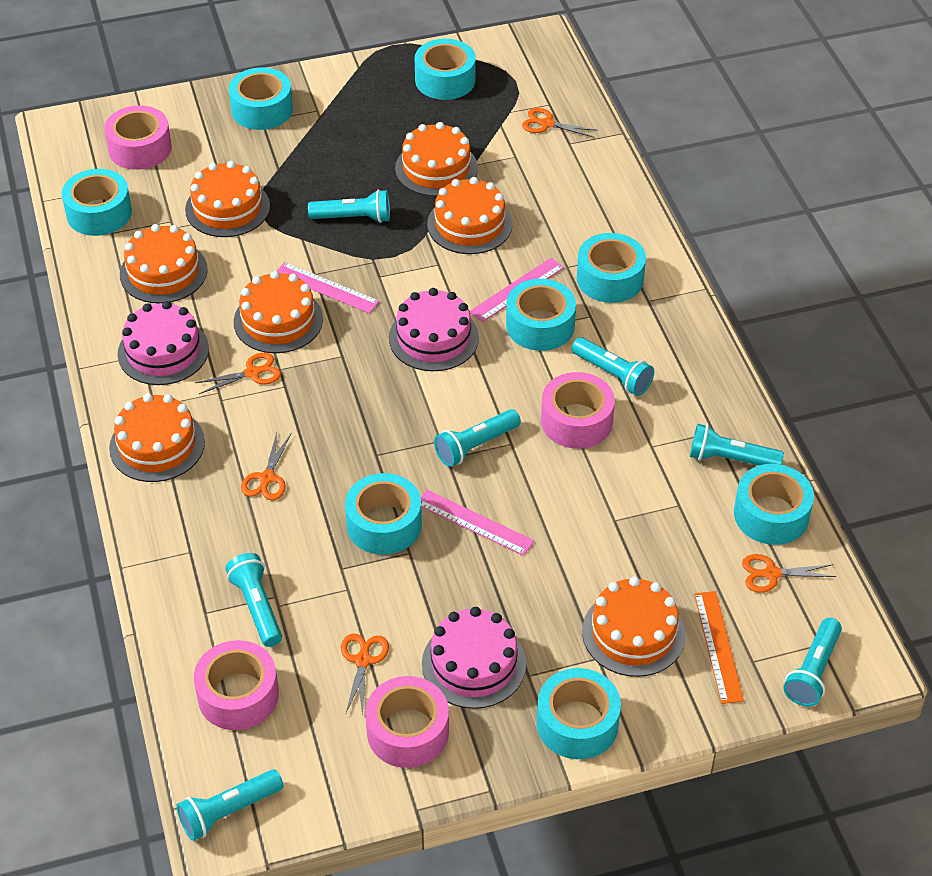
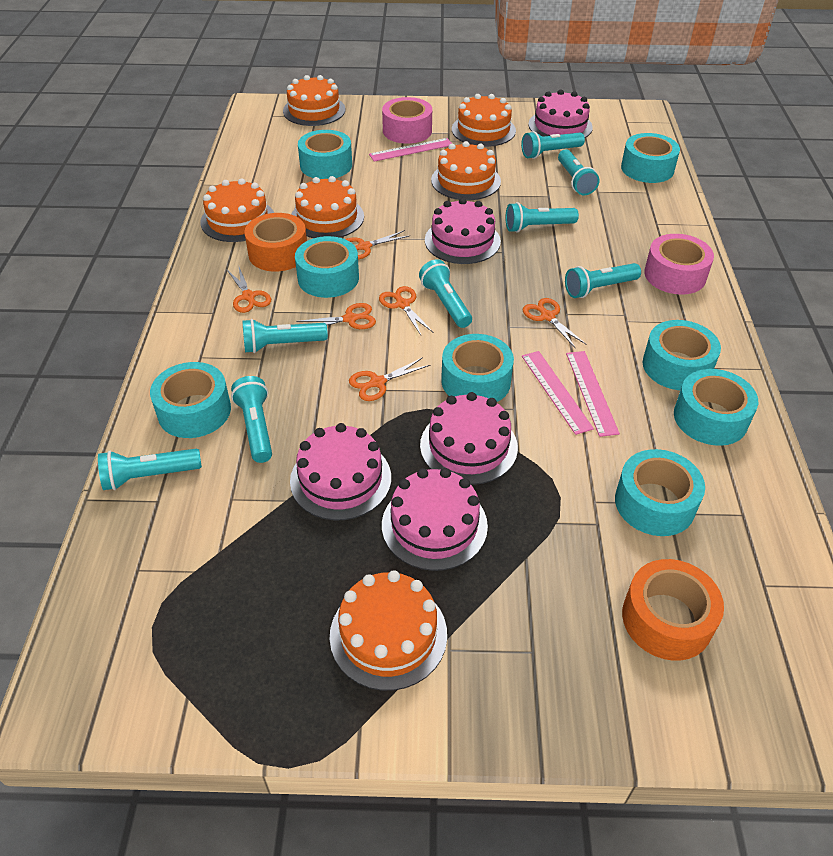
orange cake: [109,393,205,482] [120,224,208,303] [185,161,270,237] [234,271,323,353] [395,122,478,196] [427,177,513,254] [582,576,685,677] = 7 -> [200,178,274,242] [283,75,345,126] [291,176,364,238] [330,570,447,691] [431,141,501,200] [452,94,516,147] = 6
orange ruler: [694,591,744,704] = 1 -> none = 0
orange scissors: [195,352,281,394] [241,432,291,500] [341,634,389,717] [522,108,597,138] [742,554,837,593] = 5 -> [227,267,271,313] [296,303,376,329] [345,230,409,259] [349,357,430,401] [379,286,433,335] [523,298,586,348] = 6
orange tape: none = 0 -> [244,213,307,272] [622,559,724,661] = 2
pink cake: [118,301,209,385] [389,288,479,371] [422,607,526,709] = 3 -> [290,423,391,520] [382,468,488,571] [420,392,518,485] [425,198,501,264] [528,89,593,138] = 5
pink tape: [104,106,172,170] [194,640,279,730] [365,676,449,768] [541,372,615,449] = 4 -> [382,97,432,144] [644,234,714,294] = 2
turquoise flashlight: [176,769,283,841] [225,553,282,647] [308,190,390,223] [434,409,521,467] [572,337,654,396] [690,424,784,465] [783,618,842,707] = 7 -> [98,449,202,490] [231,376,272,463] [242,319,328,353] [419,259,472,328] [505,202,579,233] [521,131,585,159] [558,149,599,195] [565,263,641,298] = 8

